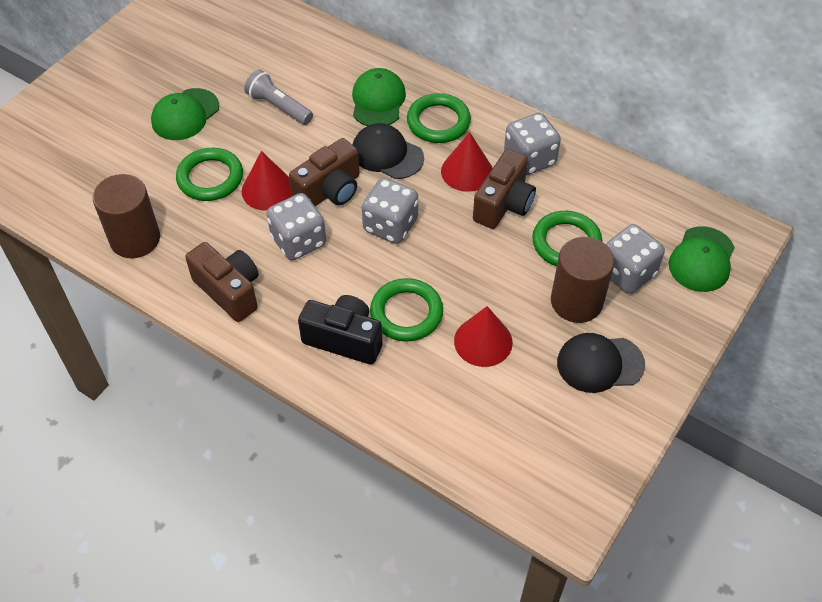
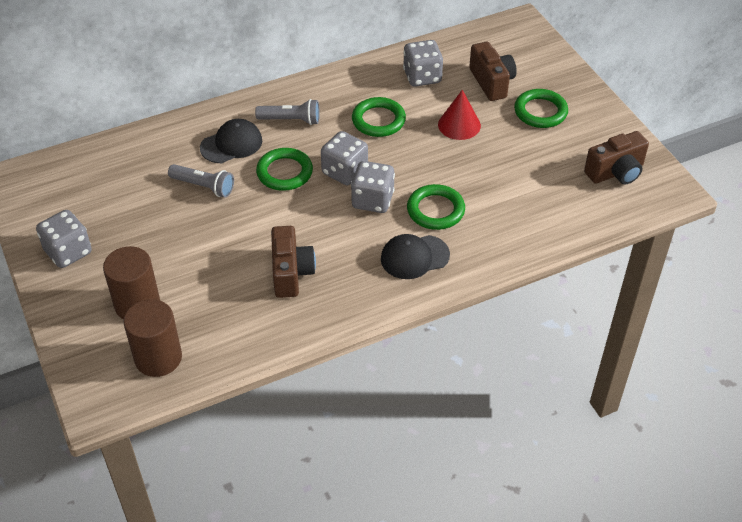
black camera: [298,295,383,365] = 1 -> none = 0
green cap: [151,88,219,140] [352,68,406,126] [669,226,735,292] = 3 -> none = 0
grey flashlight: [244,70,313,125] = 1 -> [168,164,234,197] [255,99,320,125] = 2
red cone: [242,151,292,211] [441,132,493,192] [454,306,513,367] = 3 -> [438,90,481,140] = 1

